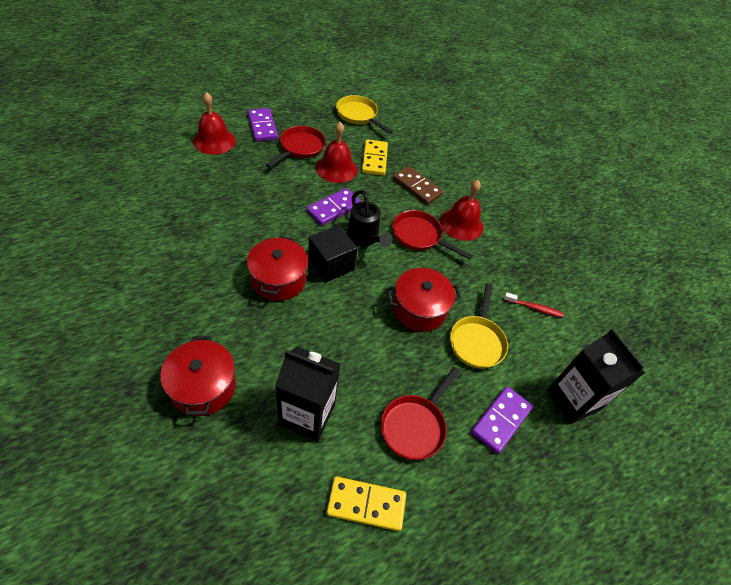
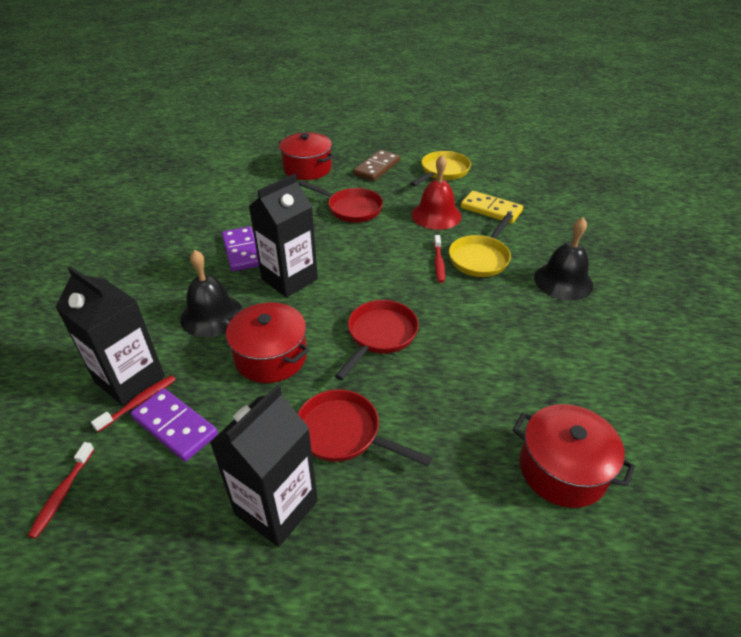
black bell: none = 0 -> [180,250,242,337] [534,217,593,301] = 2
black carton: [275,346,341,442] [547,328,645,424] = 2 -> [56,266,165,406] [209,385,318,547] [249,174,318,298] = 3
black cube: [308,225,358,283] = 1 -> none = 0
black watering can: [347,190,393,247] = 1 -> none = 0
purple domino: [248,108,278,141] [307,188,361,226] [471,386,533,454] = 3 -> [131,388,218,462] [222,226,259,271] = 2
red bell: [193,92,236,155] [316,122,357,183] [440,180,484,241] = 3 -> [412,155,462,230] = 1
red toothbrush: [504,292,564,318] = 1 -> [28,442,95,539] [91,375,176,432] [434,235,445,283] = 3
yellow domino: [326,476,406,531] [362,139,388,176] = 2 -> [461,191,523,223] = 1

